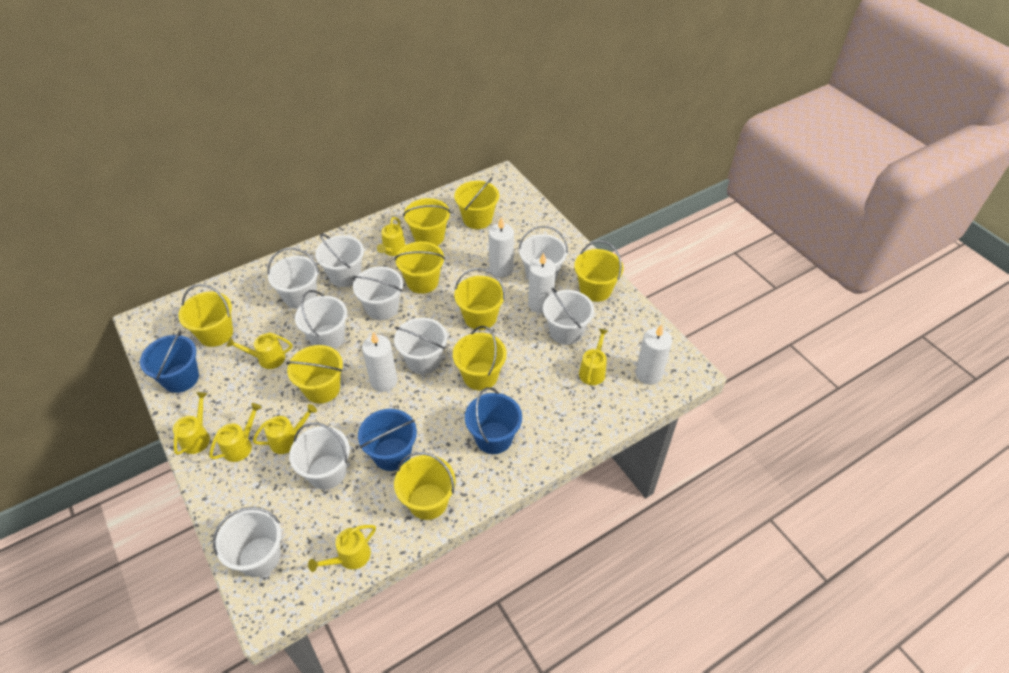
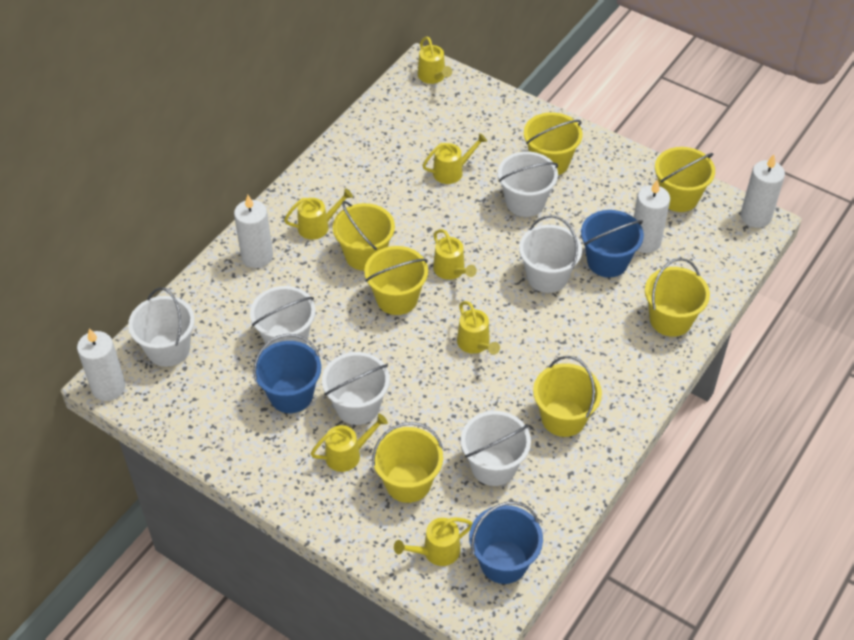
white bucket: [213,507,282,577] [267,248,319,309] [289,422,350,490] [295,290,347,349] [315,234,364,287] [353,267,403,320] [394,318,447,374] [518,226,568,281] [543,288,594,345] = 9 -> [128,287,195,367] [250,286,316,347] [322,352,390,425] [461,411,531,486] [498,151,558,217] [519,215,582,293] = 6
yellow bucket: [178,284,233,347] [286,345,343,404] [394,452,456,520] [395,241,445,294] [403,198,451,246] [453,326,507,390] [454,177,499,229] [454,268,505,330] [574,240,624,302] = 9 -> [333,201,395,271] [364,246,428,315] [372,422,443,503] [524,112,582,175] [533,356,602,437] [645,258,710,337] [655,147,715,212] = 7

